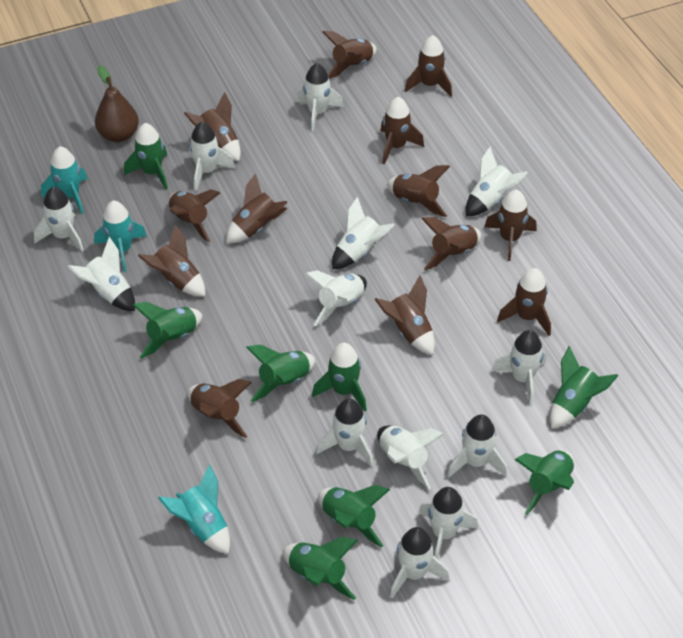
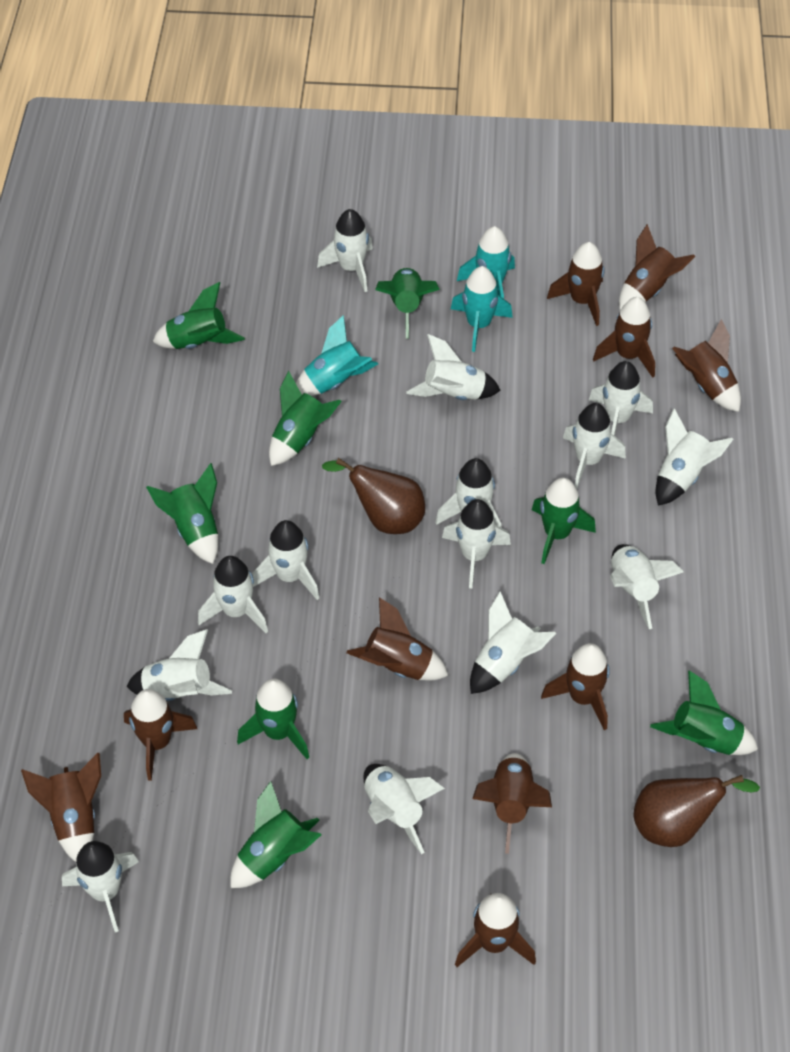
brown pear: [95,65,139,142] = 1 -> [322,458,425,534] [633,775,760,847] = 2
brown rocket: [138,224,205,296] [169,189,220,243] [184,92,241,161] [188,379,252,438] [226,173,288,243] [322,31,377,79] [374,275,435,355] [380,97,424,164] [387,165,450,217] [405,35,452,97] [421,217,481,271] [484,190,536,261] [497,268,551,336] = 13 -> [21,753,101,862] [124,689,197,781] [346,597,448,681] [455,893,536,967] [472,753,552,854] [541,643,610,730] [547,242,605,326] [593,297,655,378] [619,224,695,310] [672,319,741,412] = 10
white rocket: [34,187,84,252] [68,237,135,311] [189,122,235,191] [297,63,344,131] [305,270,367,326] [316,399,373,468] [332,197,394,269] [377,426,445,489] [390,527,450,599] [418,487,478,559] [447,414,507,477] [466,147,528,216] [491,330,546,404] = 13 -> [62,841,139,932] [127,629,232,701] [198,556,268,633] [252,520,319,600] [317,209,373,292] [363,764,445,854] [407,334,501,400] [435,458,502,528] [442,499,511,588] [470,591,556,694] [563,403,626,489] [589,361,653,436] [610,544,684,629] [656,408,733,506] = 14

